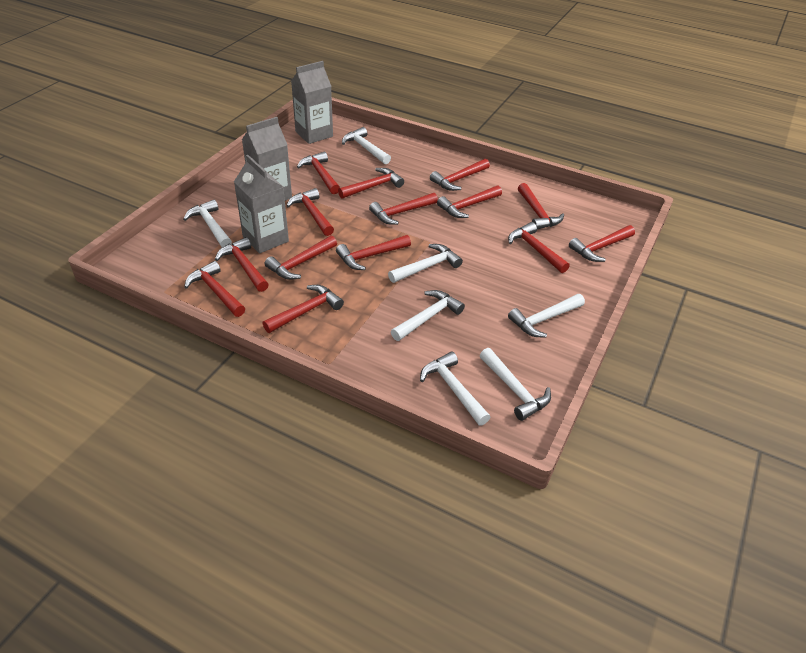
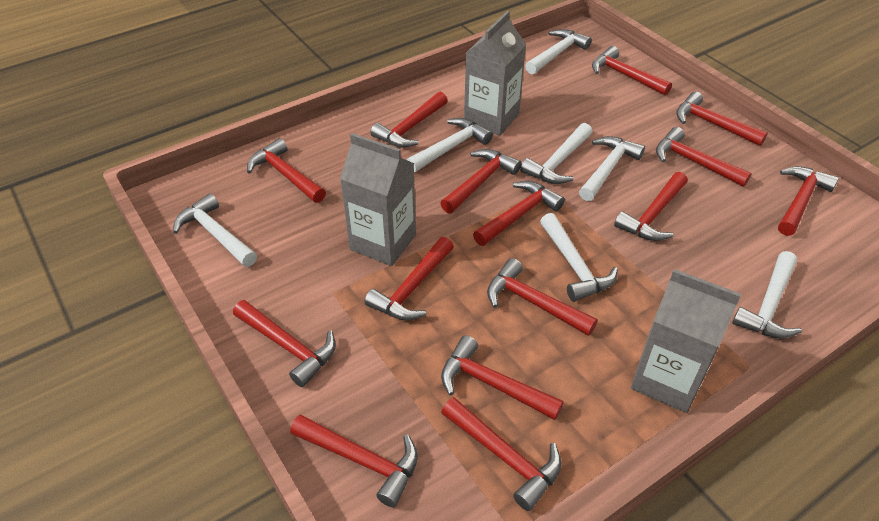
red hammer: [184,261,245,317] [215,237,269,292] [262,285,344,333] [265,235,337,280] [286,188,334,236] [297,152,340,194] [336,235,411,270] [338,168,404,199] [369,193,438,225] [430,159,490,191] [437,185,502,218] [508,222,570,273] [518,183,564,230] [569,225,635,262] = 14 -> [233,300,336,387] [247,138,326,203] [290,414,418,507] [364,237,454,320] [370,92,448,148] [440,149,521,214] [441,335,564,420] [441,397,561,511] [473,181,565,246] [487,258,598,336] [592,46,672,96] [614,172,688,241] [656,127,752,187] [676,92,768,146] [778,166,839,236] = 15

